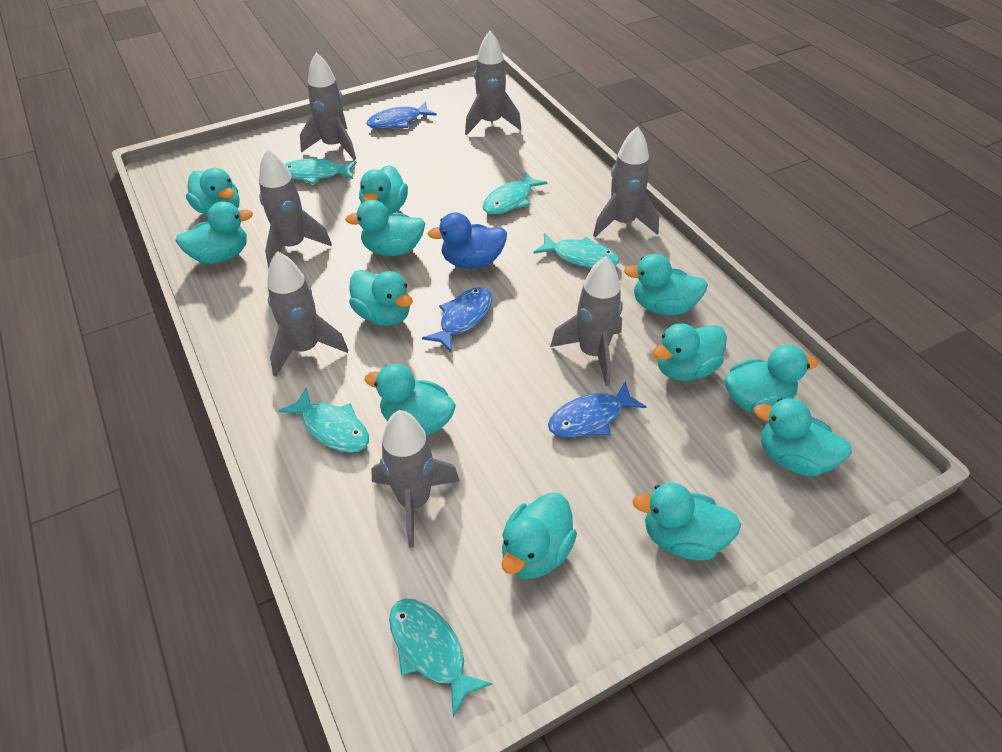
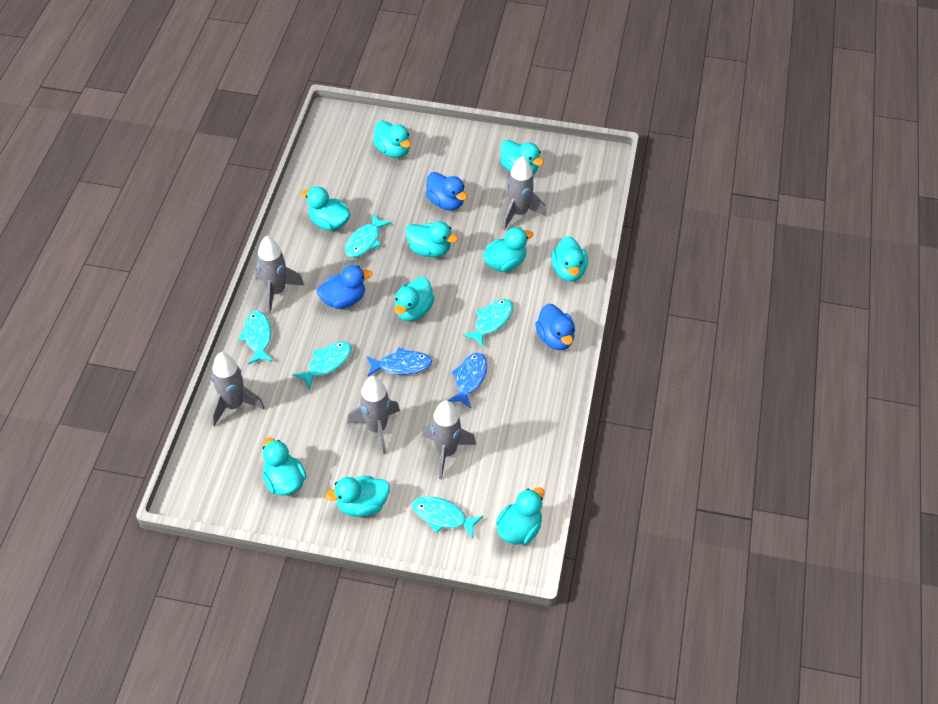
blue duck: [428,212,507,269] = 1 -> [317,265,372,309] [426,172,467,210] [535,304,575,350] = 3
blue fish: [367,102,437,129] [422,287,492,352] [548,381,647,437] = 3 -> [366,347,432,376] [447,353,488,408] = 2
grey rocket: [259,149,332,269] [267,251,348,377] [300,52,356,160] [371,410,460,547] [465,31,521,135] [550,256,623,386] [593,127,659,237] = 7 -> [211,352,265,426] [255,236,304,314] [347,376,400,454] [422,400,476,479] [503,156,546,230] = 5
turquoise duck: [175,201,253,264] [186,168,240,216] [345,200,425,256] [349,270,413,326] [359,165,408,214] [365,364,456,436] [502,492,577,579] [624,254,708,315] [633,483,741,560] [653,323,727,381] [724,345,818,412] [754,398,852,477] = 12 -> [262,438,307,496] [301,187,351,231] [325,476,390,517] [373,120,411,158] [395,277,435,321] [405,221,458,257] [483,227,533,272] [496,487,545,545] [500,140,544,174] [551,236,588,281] = 10

